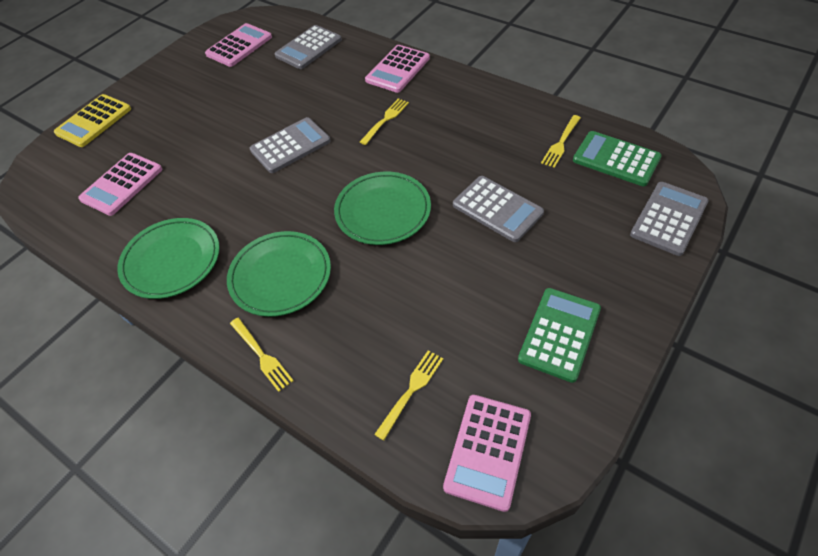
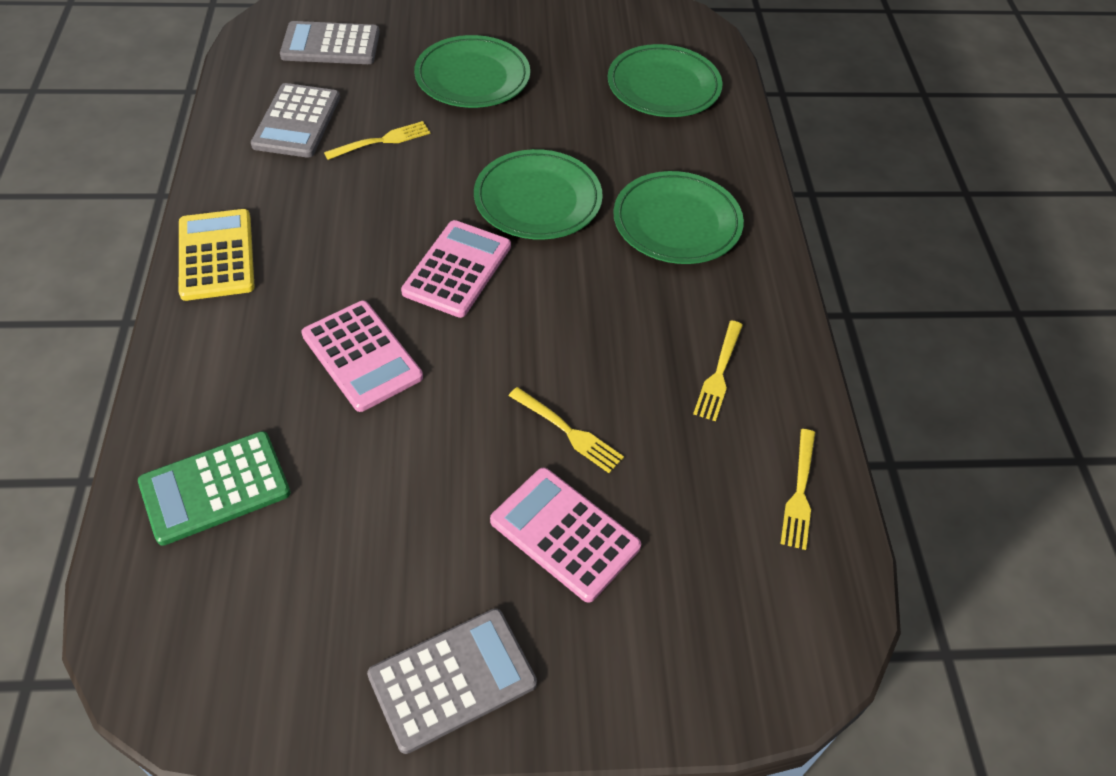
green calculator: [518,288,601,383] [573,131,662,186] = 2 -> [138,431,291,546] = 1
green plate: [117,218,220,299] [227,231,331,317] [334,172,431,245] = 3 -> [414,35,530,108] [474,149,603,240] [607,44,722,117] [613,171,744,264] = 4
grey calculator: [250,117,331,173] [274,25,342,69] [453,176,544,242] [630,182,709,256] = 4 -> [251,83,340,158] [280,21,380,64] [367,609,537,754] = 3
pink calculator: [78,153,162,216] [205,23,272,67] [365,45,430,93] [443,395,531,512] = 4 -> [302,301,423,412] [401,220,511,318] [490,468,641,603] = 3

